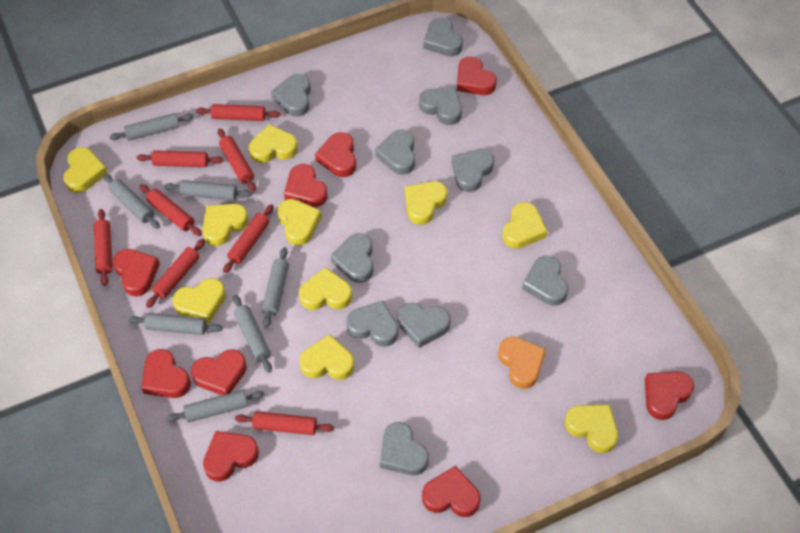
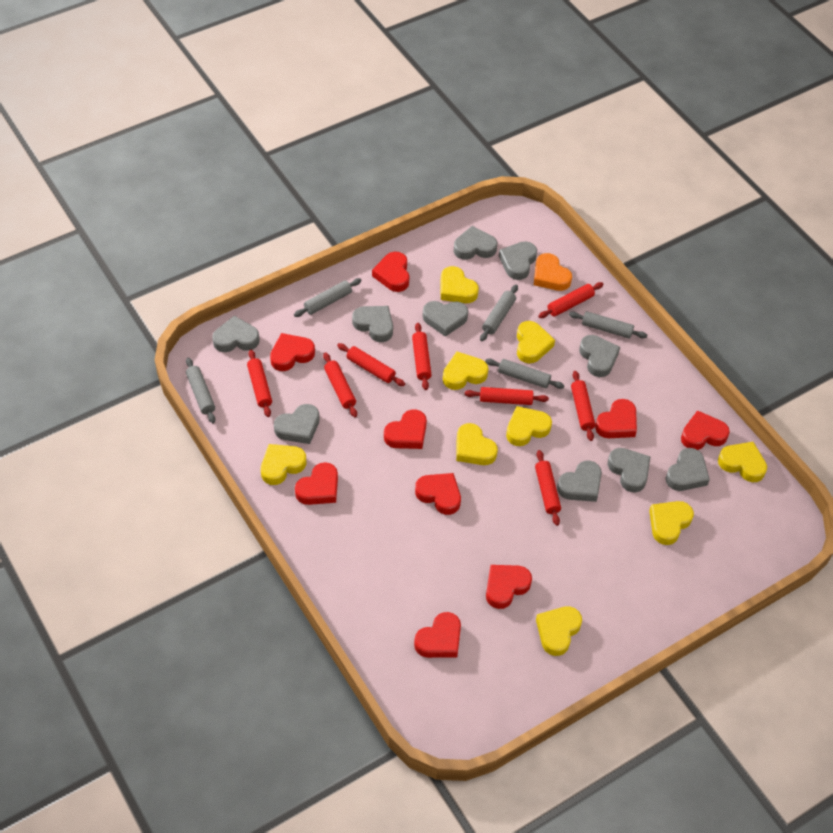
grey rolling pin: [104,174,160,229] [109,113,194,141] [128,313,223,335] [165,180,252,200] [166,390,265,422] [233,295,272,373] [262,247,289,328] = 7 -> [186,357,215,423] [294,278,362,317] [480,284,518,341] [485,359,564,389] [569,311,647,339] = 5
yellow heart: [63,147,108,193] [172,278,226,323] [202,204,249,246] [249,124,298,163] [277,199,322,246] [299,267,352,310] [299,334,354,380] [405,181,447,225] [502,202,547,249] [565,404,618,453] = 10 -> [261,444,306,485] [441,266,479,303] [443,351,489,390] [456,423,498,465] [506,406,552,446] [517,321,555,363] [536,606,582,656] [649,501,694,545] [718,442,767,482] = 9

